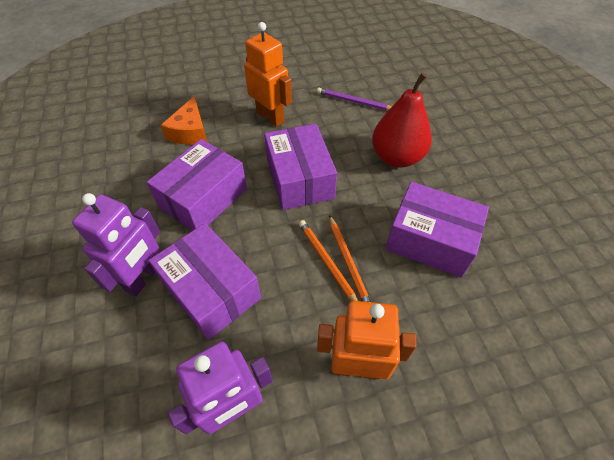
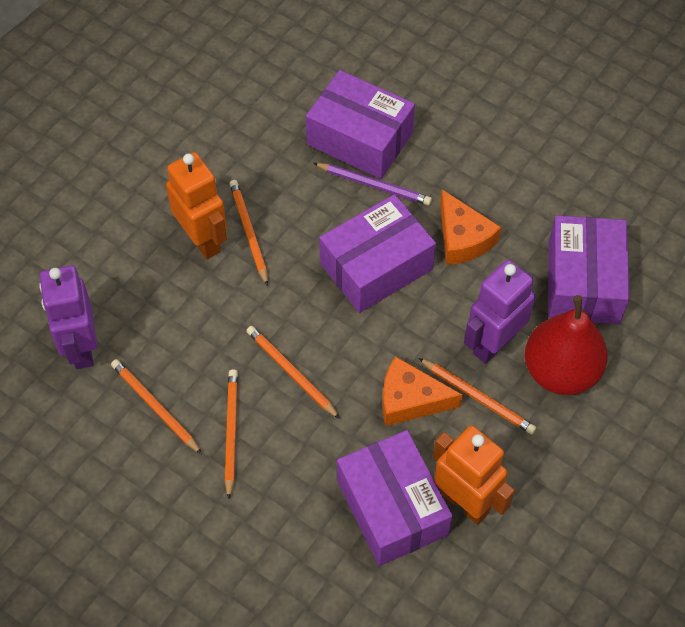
orange cheese: [161,96,207,145] = 1 -> [383,356,463,426] [440,189,501,265] = 2
orange pencil: [299,220,358,301] [329,215,371,302] = 2 -> [111,359,202,454] [225,370,238,499] [229,180,268,286] [246,326,340,419] [419,358,536,434] = 5

